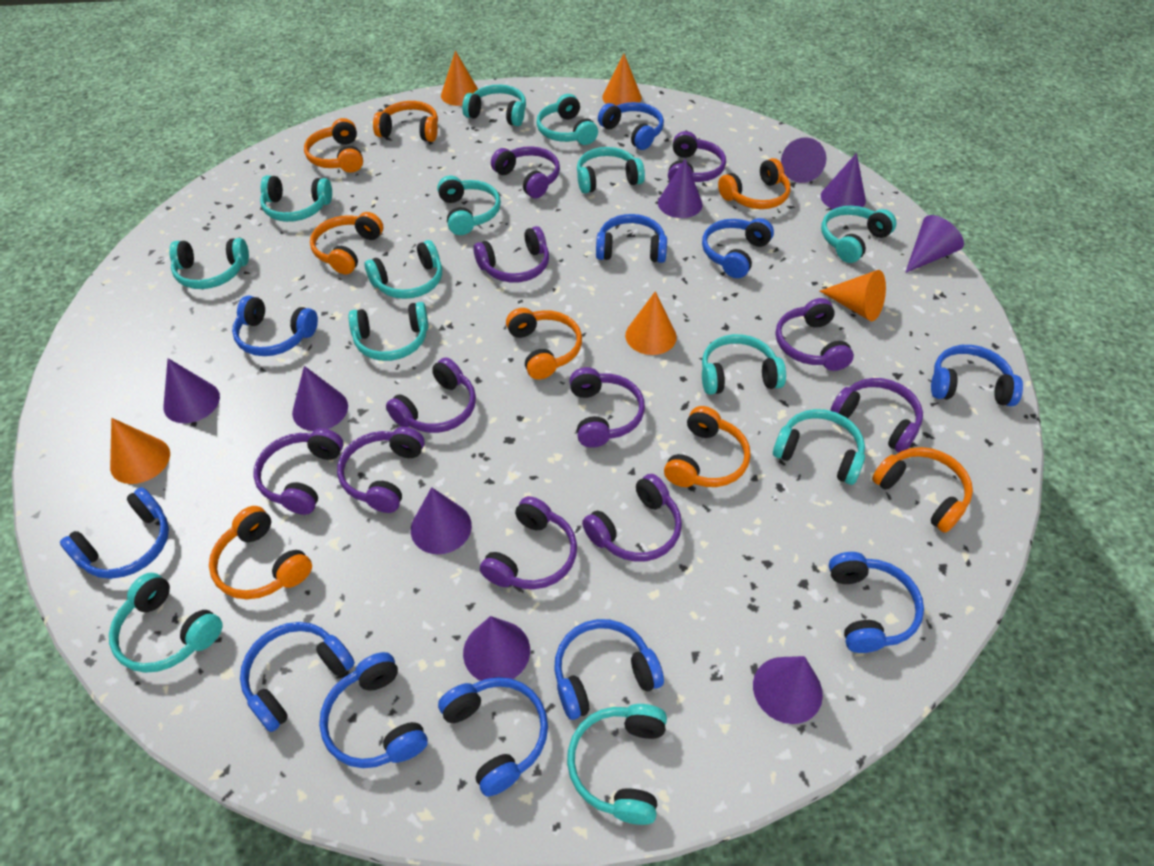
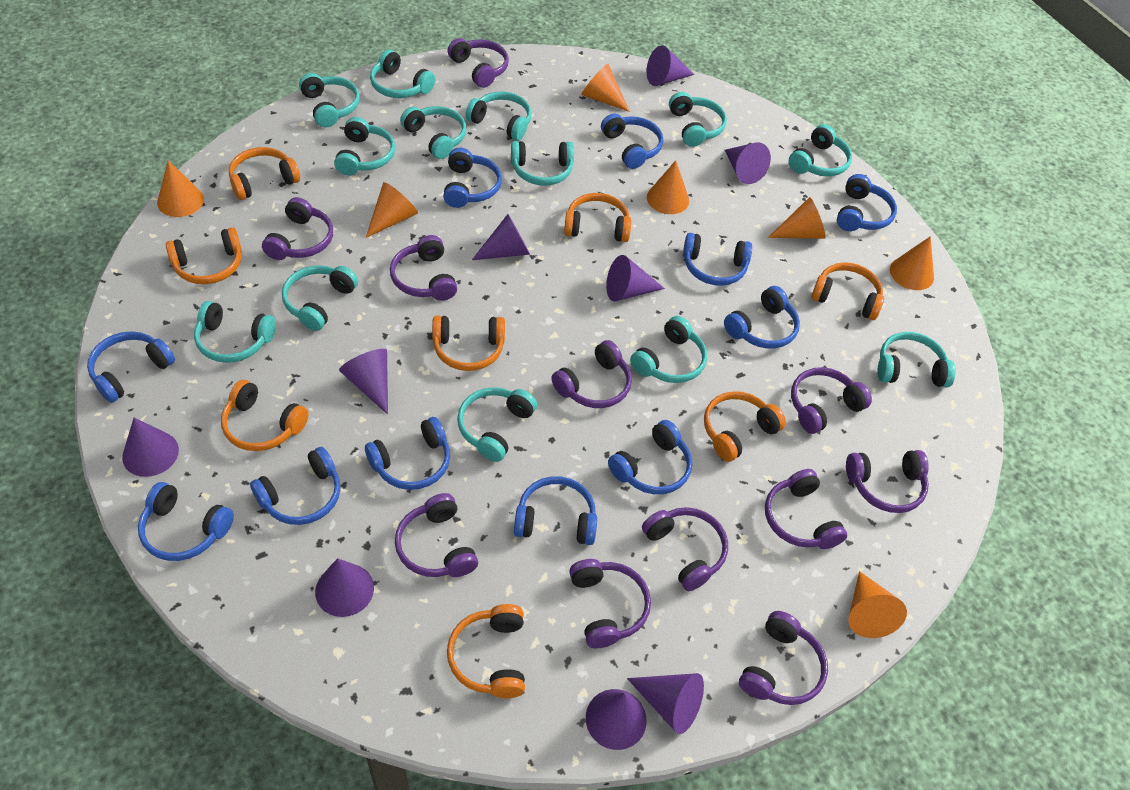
orange cone: [110,418,170,484] [441,50,478,106] [602,54,642,106] [625,291,677,355] [820,270,886,321] = 5 -> [157,160,204,217] [366,182,418,238] [581,64,630,112] [647,160,689,214] [768,197,826,239] [848,571,907,638] [890,236,934,290] = 7

